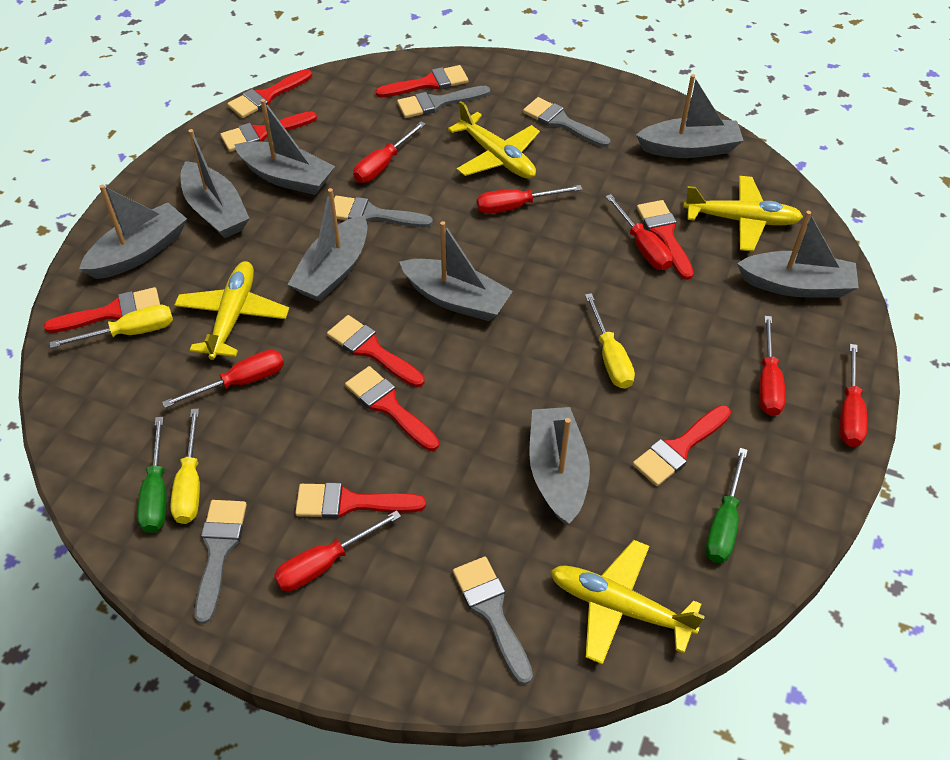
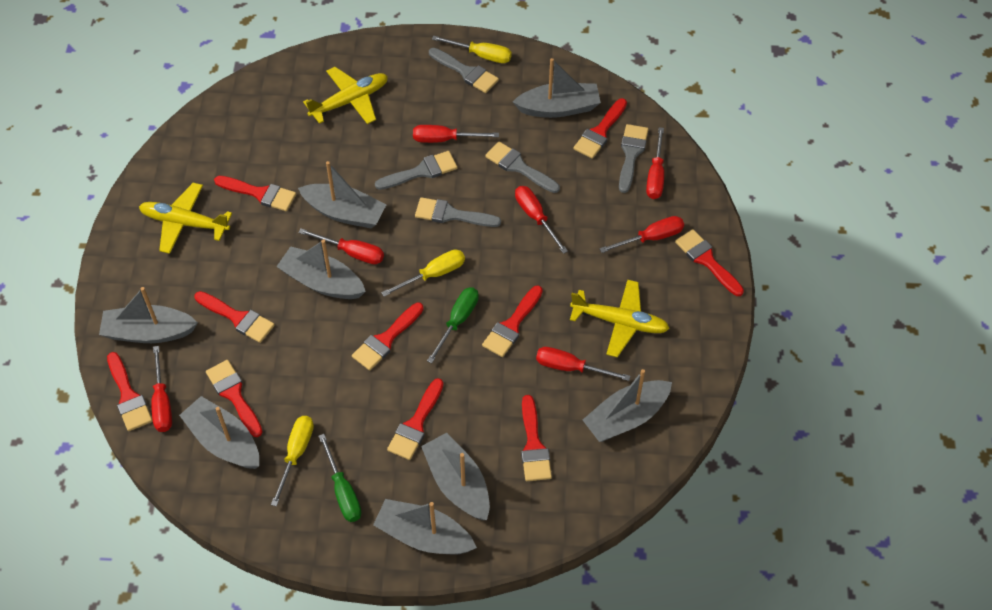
red brush: [44,287,160,333] [220,111,317,152] [227,69,312,118] [295,482,426,519] [327,315,425,387] [345,366,439,451] [376,65,468,97] [633,405,731,486] [637,200,694,280] = 9 -> [107,352,152,431] [195,291,275,343] [206,360,263,437] [214,176,296,211] [352,303,424,370] [387,378,444,460] [482,286,543,357] [521,395,552,481] [573,98,627,159] [675,229,744,296] = 10
yellow plane: [174,261,289,360] [448,101,540,179] [551,540,705,665] [683,176,803,252] = 4 -> [139,183,232,254] [303,67,388,124] [570,280,670,357] = 3

